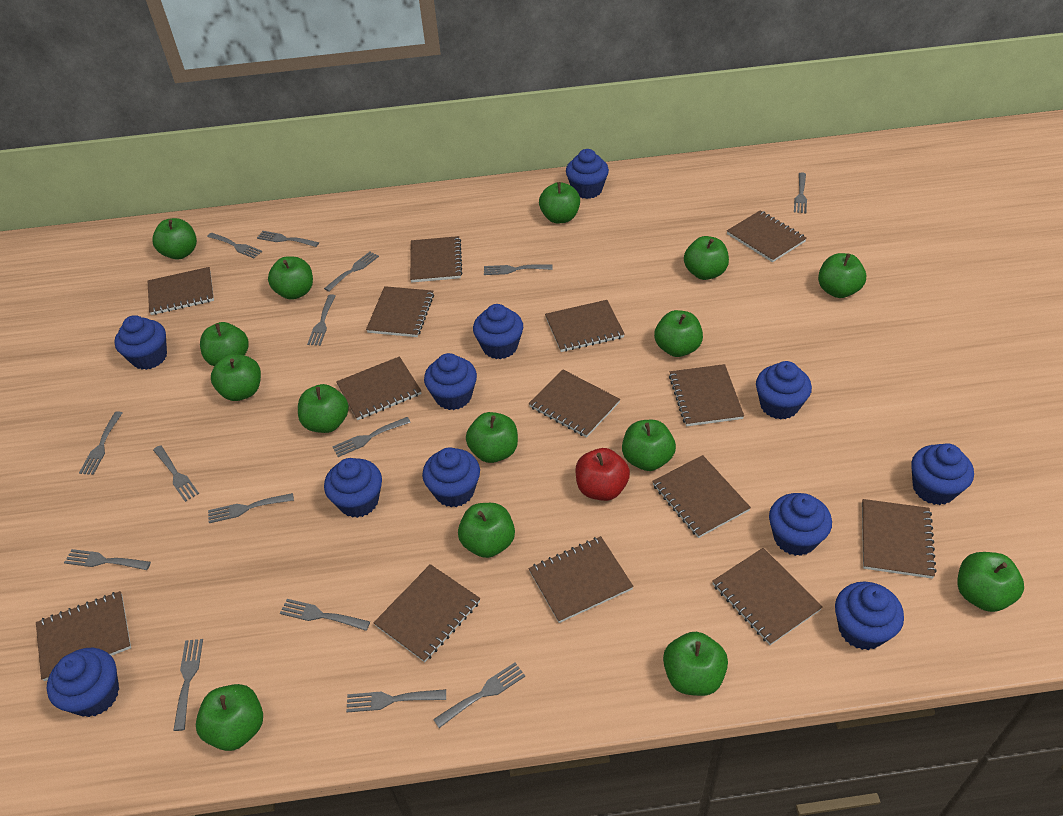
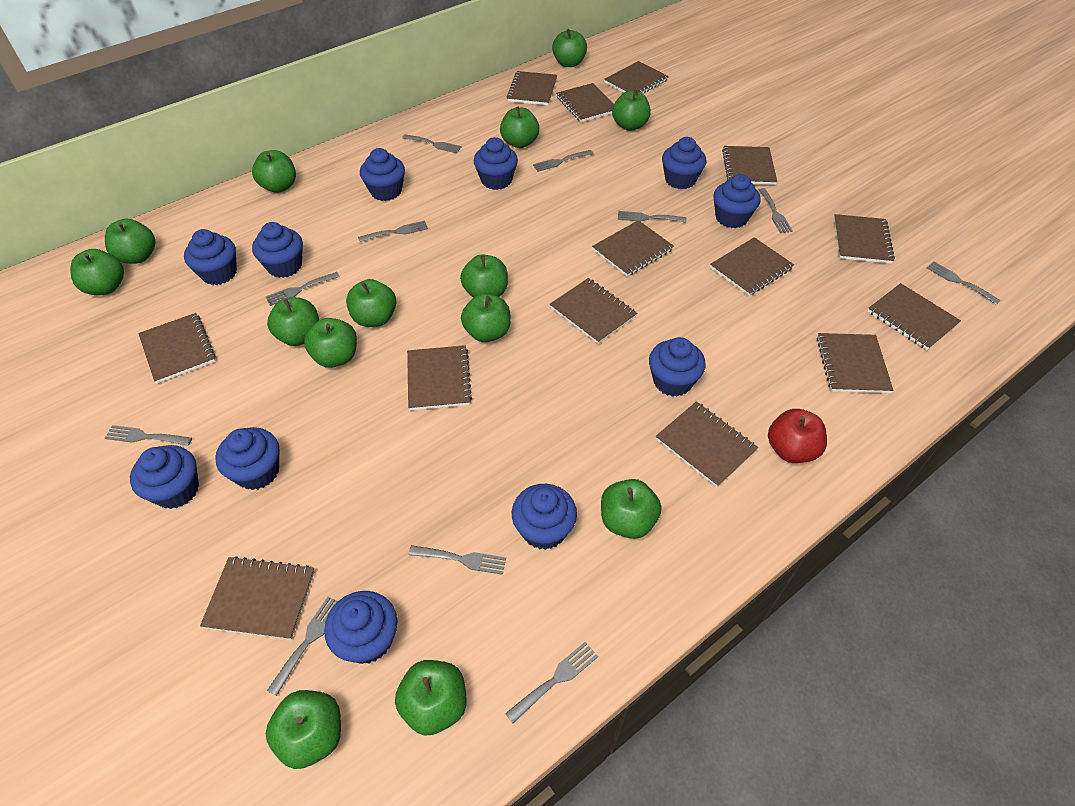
green apple: [152,218,197,260] [196,684,263,751] [200,322,249,366] [211,354,261,401] [268,256,313,300] [298,384,349,433] [458,503,515,558] [466,412,518,463] [539,182,580,223] [622,420,676,471] [654,310,703,357] [663,632,728,696] [684,236,729,280] [818,253,866,298] [957,552,1024,612] = 15 -> [70,249,124,295] [105,219,155,264] [252,150,296,193] [266,690,341,769] [267,297,319,346] [304,318,357,368] [346,279,396,327] [395,660,467,736] [460,254,508,298] [461,293,511,342] [500,107,539,148] [552,29,587,67] [601,479,661,539] [612,90,651,131] = 14
grey fork: [64,549,151,570] [79,411,122,475] [153,445,199,502] [173,639,203,731] [207,233,262,258] [208,493,294,523] [257,231,319,247] [280,599,370,631] [307,294,336,346] [324,252,379,292] [332,417,411,457] [346,689,446,712] [433,663,525,728] [484,264,553,275] [794,172,807,213] = 15 -> [105,425,192,446] [266,272,340,306] [267,597,338,696] [358,221,428,242] [402,134,462,153] [408,545,506,575] [505,642,598,723] [533,150,594,172] [618,211,687,223] [759,188,793,233] [927,262,1000,304] = 11

